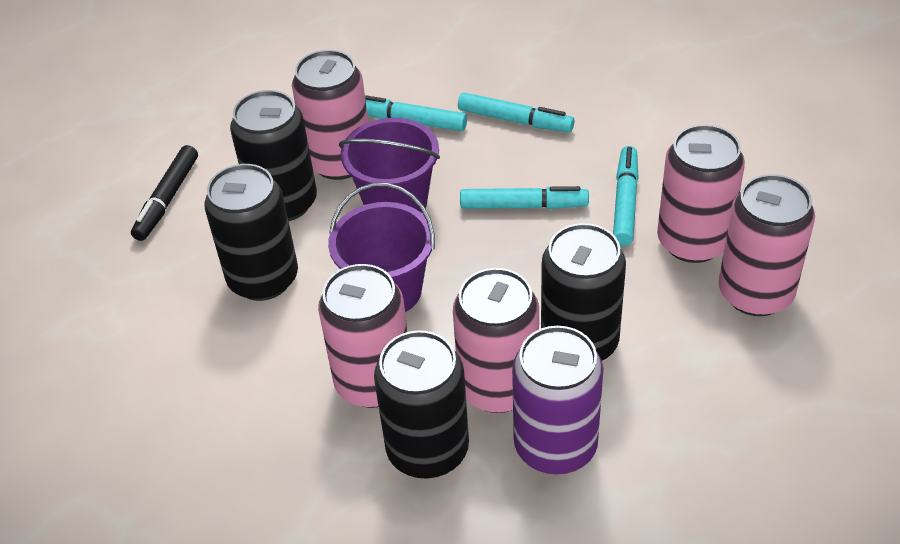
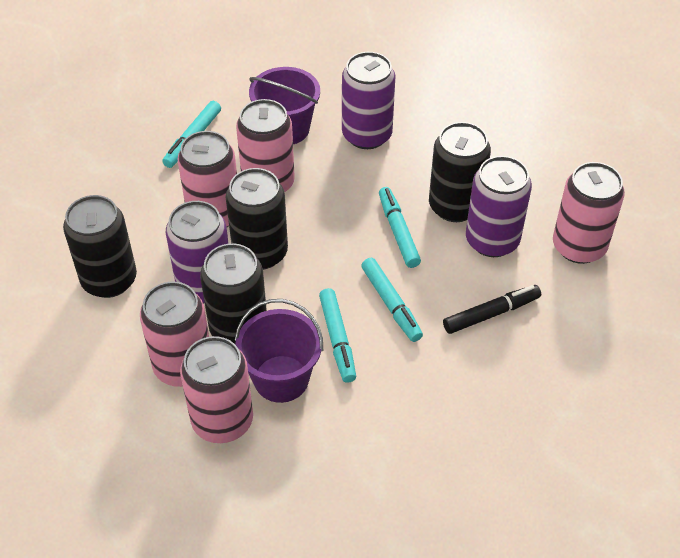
purple can: [512,326,603,474] = 1 -> [166,201,229,304] [342,52,395,149] [466,156,532,257] = 3

